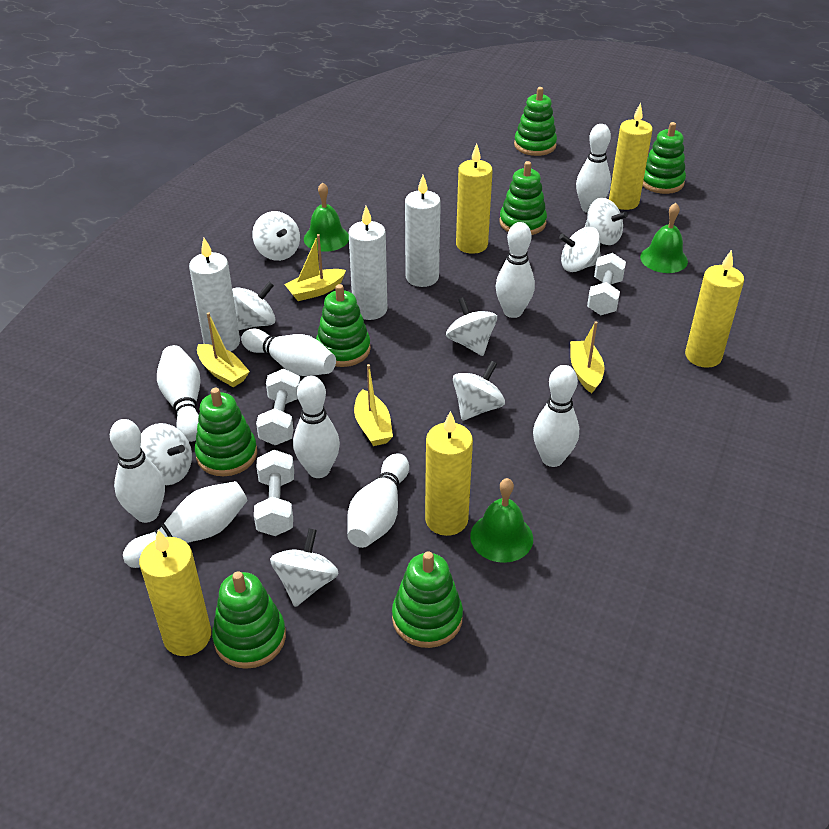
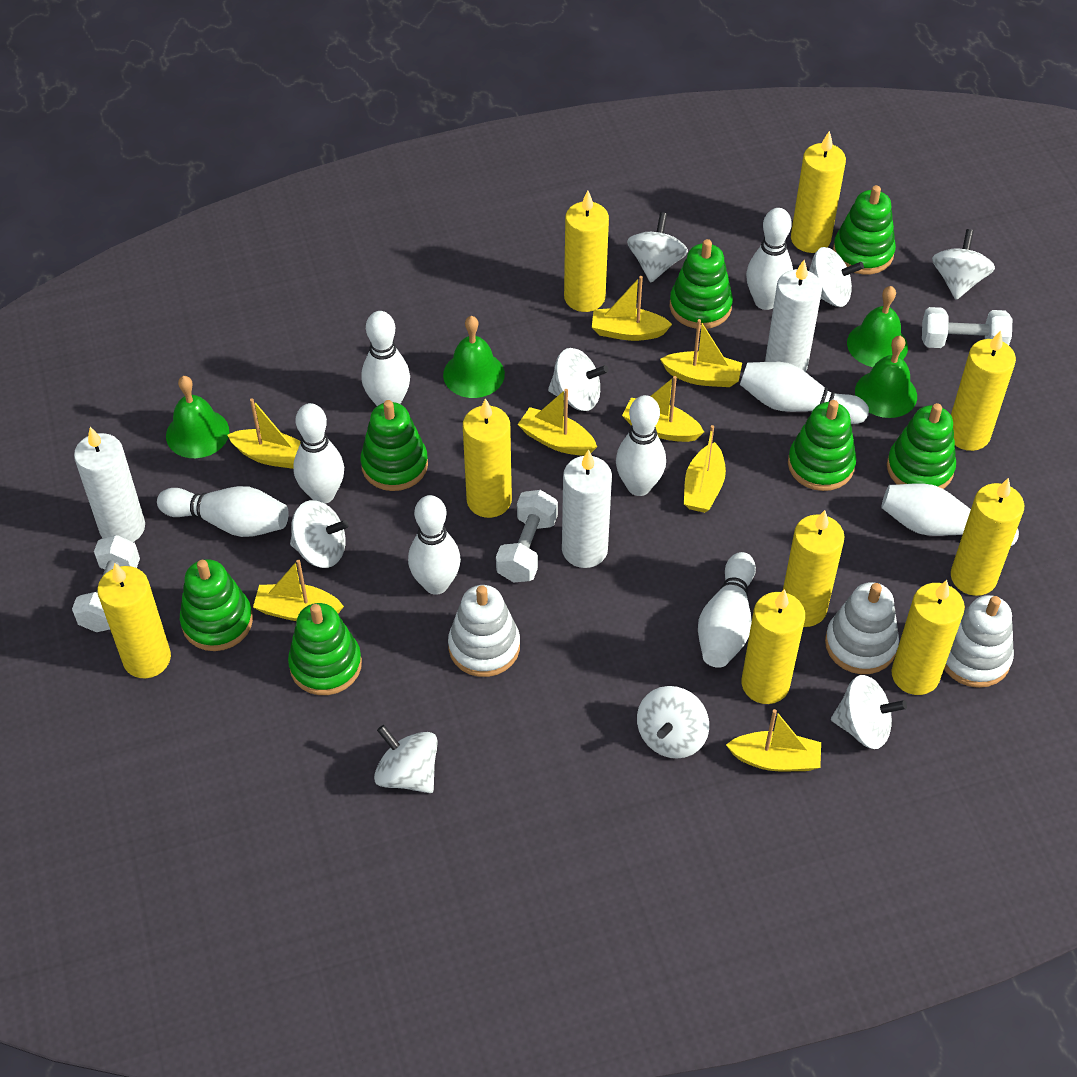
green bell: [304,182,349,252] [470,478,533,563] [640,203,688,273] = 3 -> [166,376,229,458] [443,316,505,398] [847,286,908,367] [855,336,917,418] = 4
white stacking toy: none = 0 -> [448,585,520,677] [825,582,899,674] [944,595,1014,688] = 3
yellow boat: [197,312,250,387] [284,234,346,301] [354,364,393,446] [570,321,605,393] = 4 -> [227,399,300,469] [253,559,344,621] [517,389,597,456] [592,276,672,341] [622,376,704,442] [660,319,742,387] [684,425,726,513] [726,709,821,771] = 8
yellow candle: [139,530,211,656] [425,411,473,536] [456,144,493,254] [609,103,653,210] [685,249,744,368] = 5 -> [97,563,171,678] [463,398,512,518] [564,191,609,312] [742,589,805,704] [783,510,845,627] [791,131,846,253] [891,580,965,695] [951,330,1016,451] [951,478,1024,596] = 9

